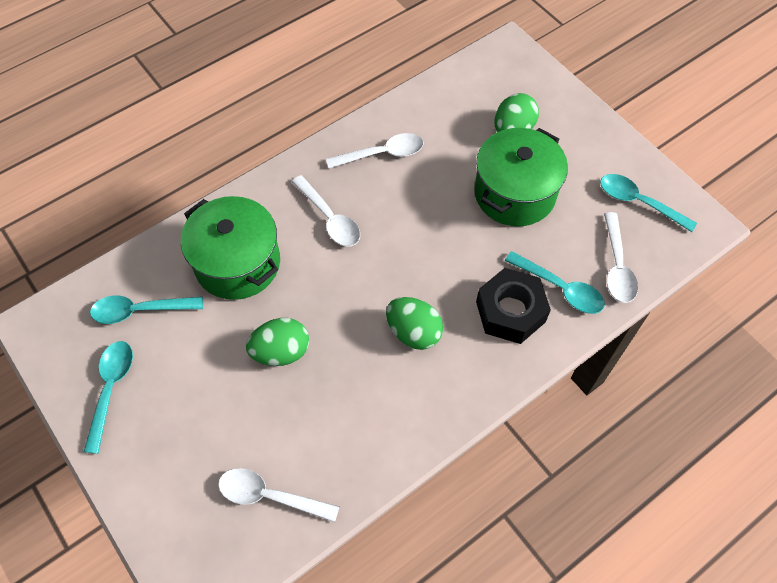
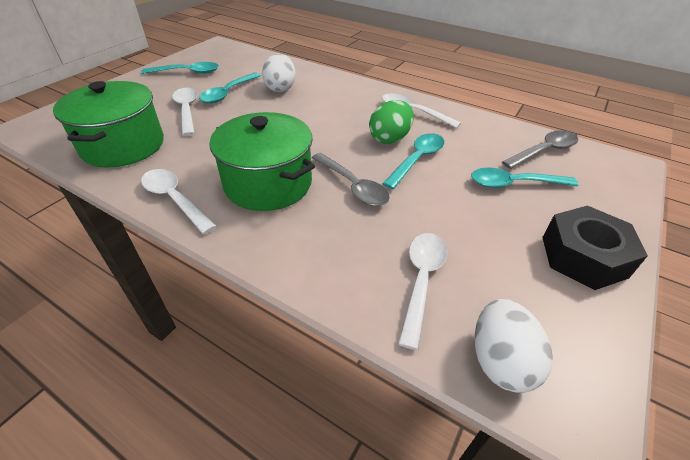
green egg: [246,318,309,366] [386,297,443,350] [495,93,539,132] = 3 -> [369,100,414,144] = 1
grey spoon: none = 0 -> [312,153,390,206] [502,130,578,169] = 2
white egg: none = 0 -> [262,53,296,92] [475,299,553,393] = 2

